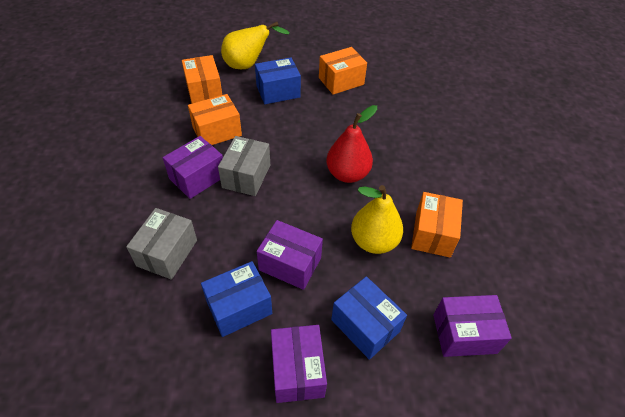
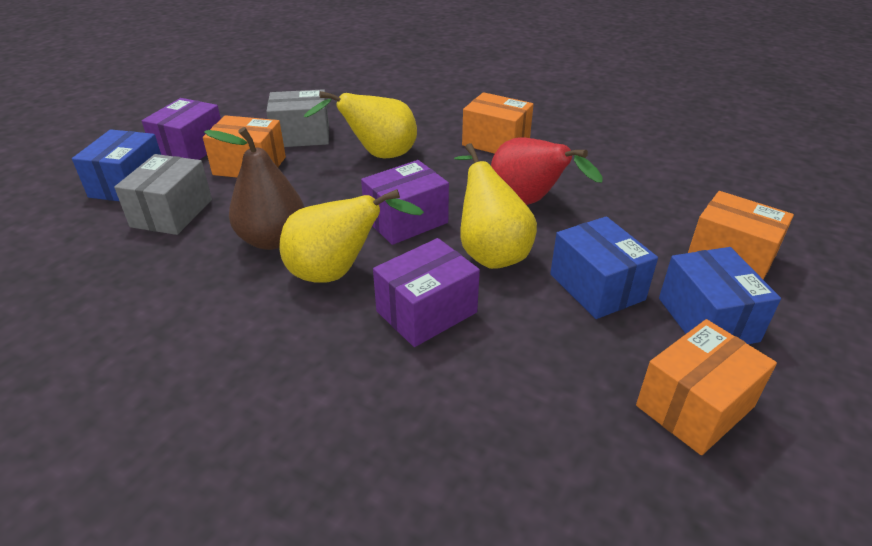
brown pear: none = 0 -> [204,127,304,250] = 1
purple box: [163,136,223,199] [257,220,323,290] [271,325,327,403] [433,295,512,357] = 4 -> [142,98,221,160] [361,160,449,245] [373,238,480,347] = 3
yellow pear: [221,22,289,69] [351,185,403,254] = 2 -> [279,189,424,282] [304,91,417,158] [454,143,537,269] = 3

